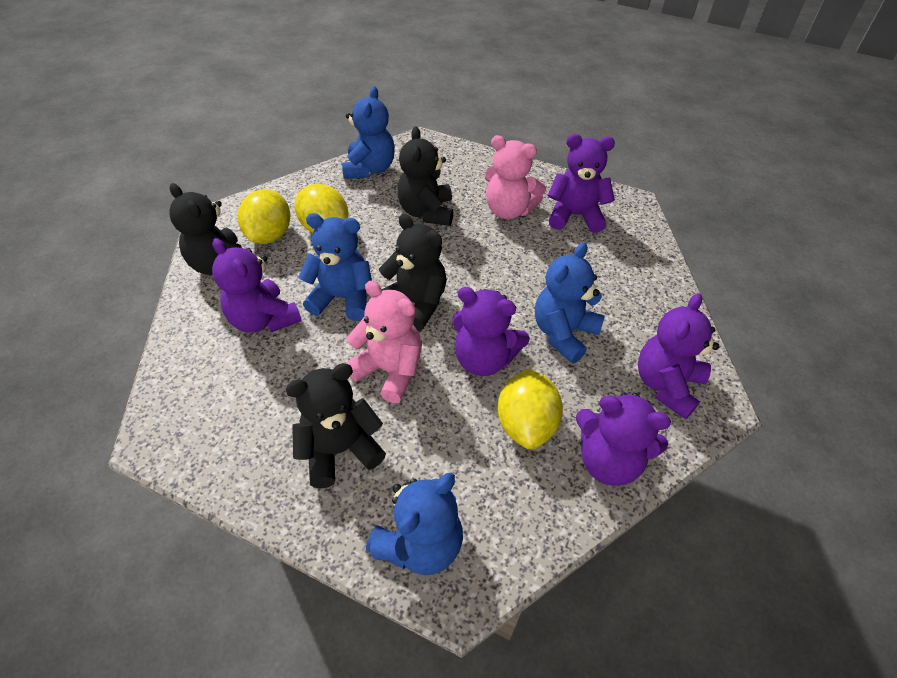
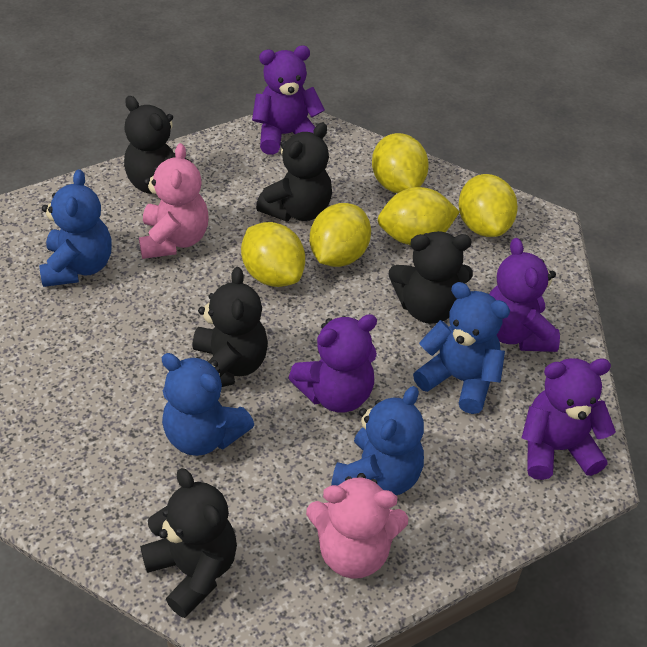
black teddy bear: [169,183,250,275] [286,363,386,489] [379,214,447,331] [397,126,453,226] = 4 -> [124,96,192,194] [140,468,237,618] [192,267,268,387] [256,123,332,221] [389,231,473,324] = 5
purple teddy bear: [212,238,302,333] [452,287,530,376] [547,134,615,233] [576,393,671,486] [638,293,720,419] = 5 -> [252,46,325,155] [288,314,377,412] [489,238,560,352] [522,358,616,480] = 4
yellow lemon: [238,189,290,244] [295,184,348,233] [498,369,563,450] = 3 -> [241,222,305,287] [310,203,371,267] [372,133,429,193] [378,187,460,245] [459,174,518,237] = 5

